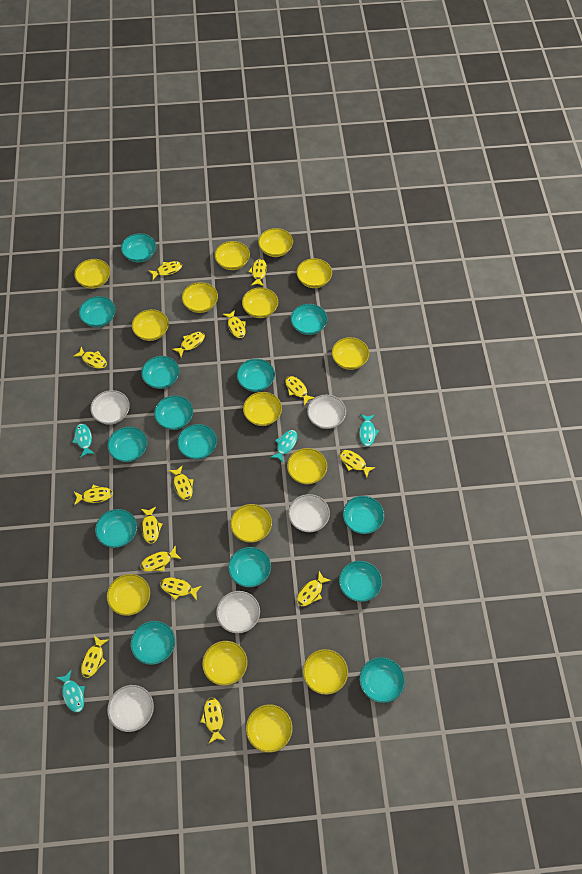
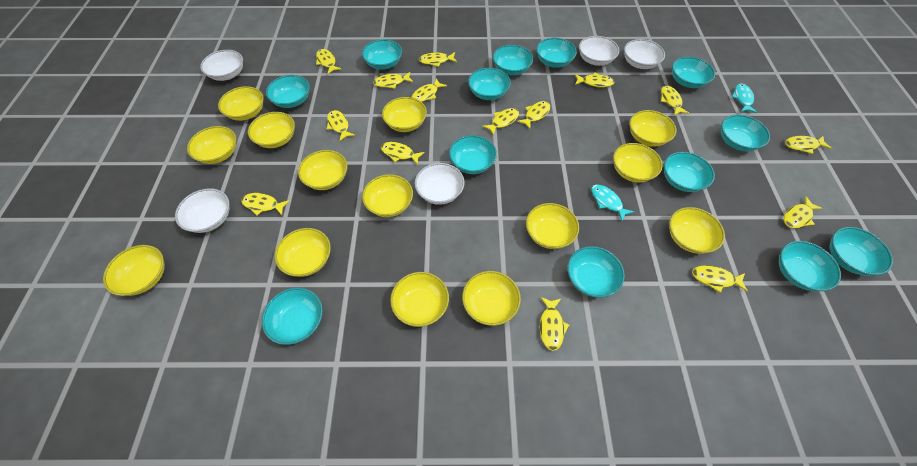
turquoise bowl: [79,296,116,327] [95,509,137,548] [107,427,148,462] [121,233,156,262] [130,621,175,665] [141,356,180,389] [154,395,193,430] [177,424,217,460] [228,547,271,588] [237,359,275,392] [291,304,327,335] [339,561,382,602] [343,496,384,534] [359,657,405,703] = 14 -> [262,288,323,345] [266,75,310,108] [362,39,402,69] [449,135,497,174] [468,68,511,100] [493,45,533,75] [536,38,577,68] [567,246,625,298] [664,152,715,192] [672,57,715,88] [721,115,770,151] [779,241,841,291] [830,227,893,276] = 13
turquoise fish: [56,669,85,713] [72,424,95,458] [271,430,297,463] [359,414,379,447] = 4 -> [591,185,634,222] [732,83,757,113] = 2
yellow bowl: [74,259,110,289] [107,574,150,616] [132,309,169,341] [182,282,218,313] [202,641,248,686] [215,241,250,270] [230,504,272,543] [242,287,278,318] [243,392,282,426] [246,704,293,753] [258,228,293,257] [287,448,327,484] [296,258,332,288] [303,649,348,695] [332,337,369,370] = 15 -> [103,245,165,296] [187,126,236,164] [218,86,264,121] [248,112,295,148] [275,228,331,277] [298,150,348,190] [362,174,413,217] [382,97,427,132] [390,272,449,327] [462,271,521,326] [526,203,579,249] [613,143,663,182] [629,110,676,147] [669,207,725,254] = 14

